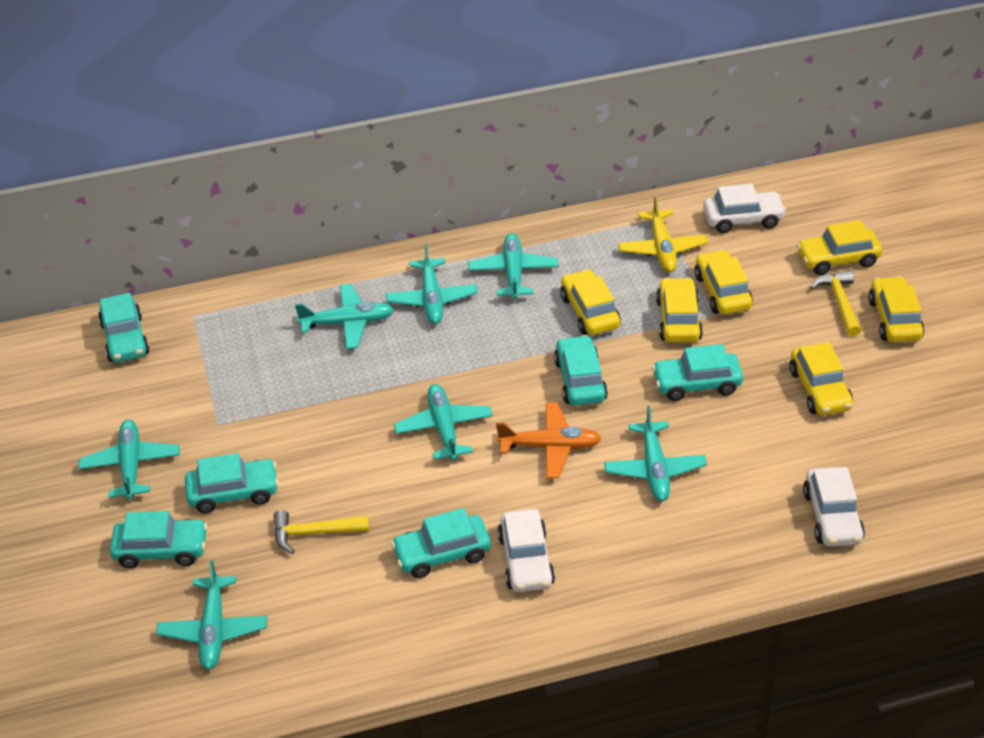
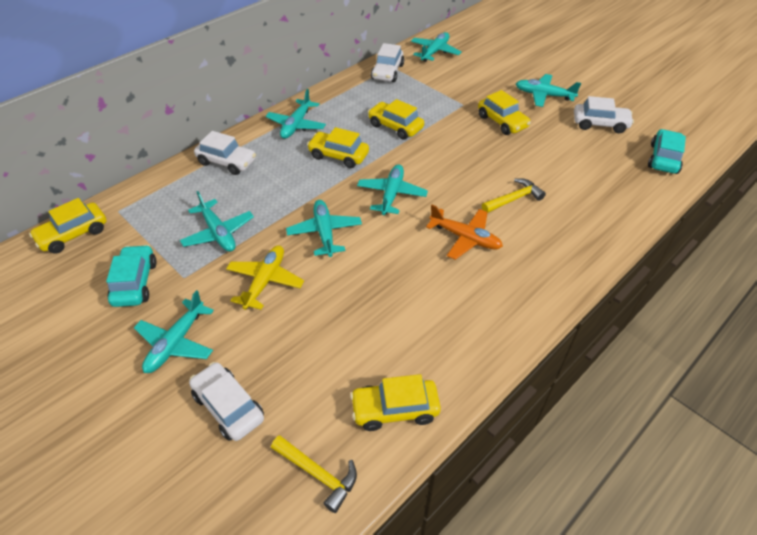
turquoise car: [98,293,150,362] [110,511,208,568] [185,453,279,513] [391,508,491,578] [554,335,608,406] [652,344,743,401] = 6 -> [106,245,157,307] [648,129,686,174] = 2
white car: [497,509,555,592] [703,184,786,233] [803,467,865,547] = 3 -> [189,362,264,441] [194,131,256,175] [371,43,404,82] [574,96,634,133] = 4
yellow car: [560,269,621,335] [656,277,703,342] [694,250,753,314] [789,342,853,415] [797,220,882,275] [868,276,925,342] = 6 -> [29,198,106,253] [307,127,369,168] [350,374,441,431] [368,99,424,140] [478,90,531,135] = 5

